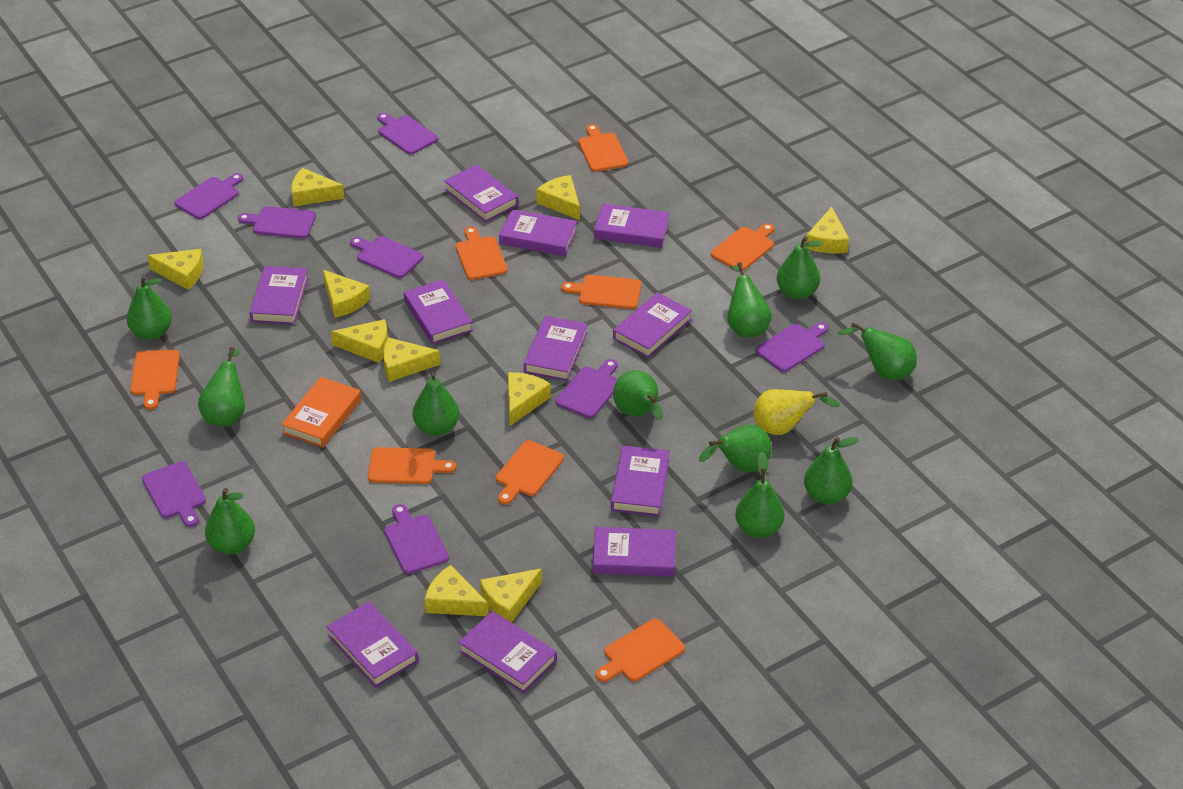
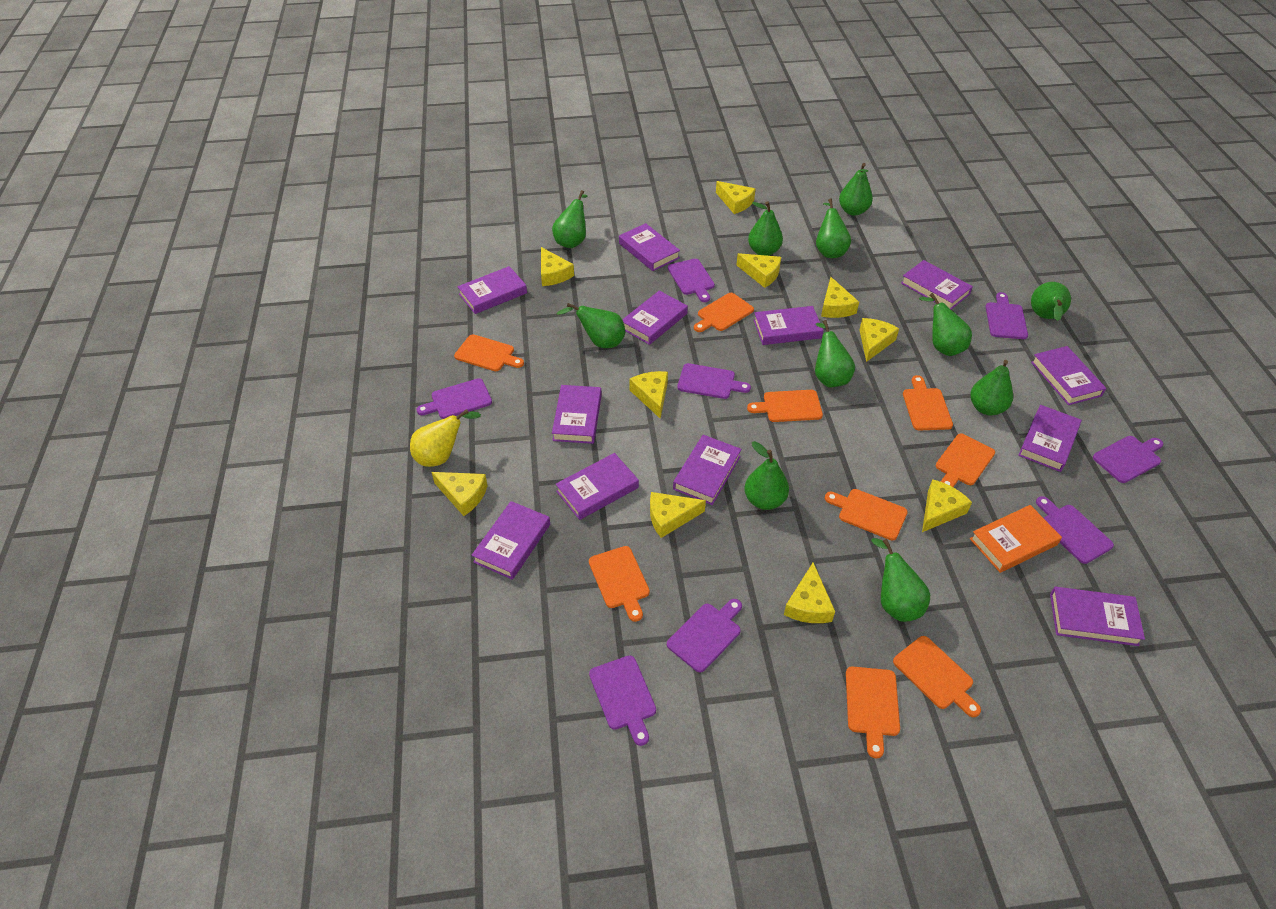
orange cutting board: [130,350,180,410] [368,447,456,484] [456,227,508,280] [496,440,564,505] [561,275,642,309] [578,124,628,172] [595,619,685,682] [711,223,774,271] = 8 -> [454,334,524,371] [589,546,650,622] [694,293,754,332] [747,390,823,422] [825,489,908,540] [846,666,900,758] [893,636,981,717] [903,375,953,431] [936,433,995,487] = 9
purple book: [250,266,308,325] [327,602,419,688] [404,279,473,344] [444,165,518,222] [458,611,557,693] [499,209,577,256] [524,316,587,381] [593,527,676,577] [594,203,670,248] [611,446,670,516] [613,292,692,358] = 11 -> [457,266,527,314] [471,501,550,580] [552,385,602,444] [556,453,639,520] [619,223,680,271] [622,291,688,345] [673,435,742,505] [753,306,823,345] [901,260,973,309] [1018,405,1082,472] [1031,346,1106,405] [1050,587,1145,646] = 12

